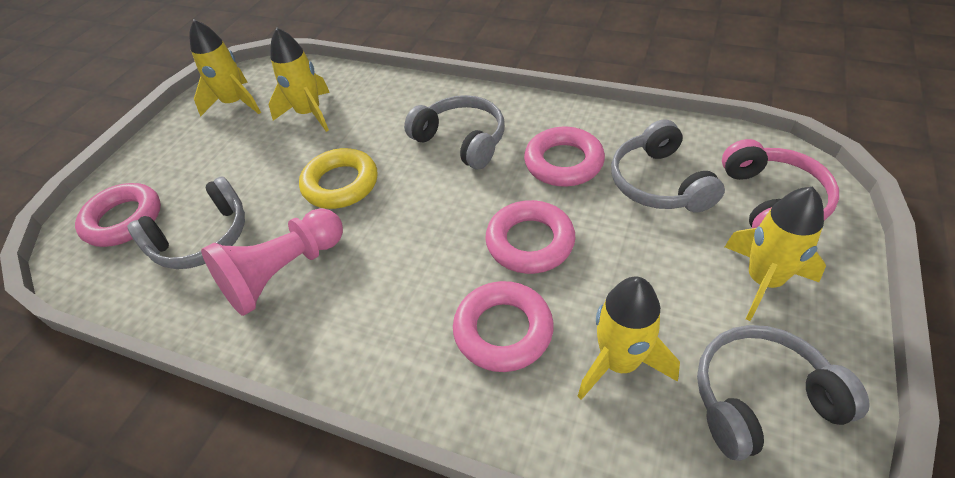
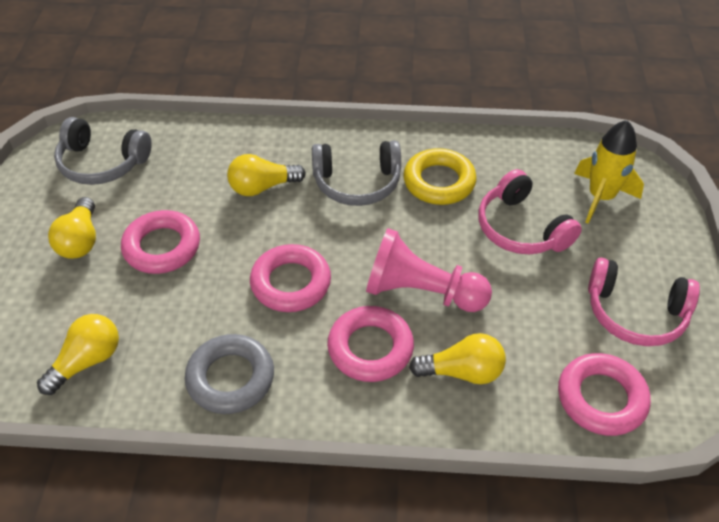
grey headphones: [127,176,245,269] [404,95,505,169] [611,119,725,213] [697,325,870,461] = 4 -> [54,117,152,185] [312,140,401,206] = 2
grey ring: none = 0 -> [185,334,274,414] = 1
pink headphones: [722,139,839,228] = 1 -> [479,169,582,254] [588,258,700,346] = 2
yellow light bulb: none = 0 -> [37,314,119,395] [48,197,96,259] [227,154,306,196] [409,333,506,384] = 4
yellow rocket: [189,20,261,117] [269,28,330,132] [578,276,680,400] [725,187,826,321] = 4 -> [574,120,644,224] = 1

